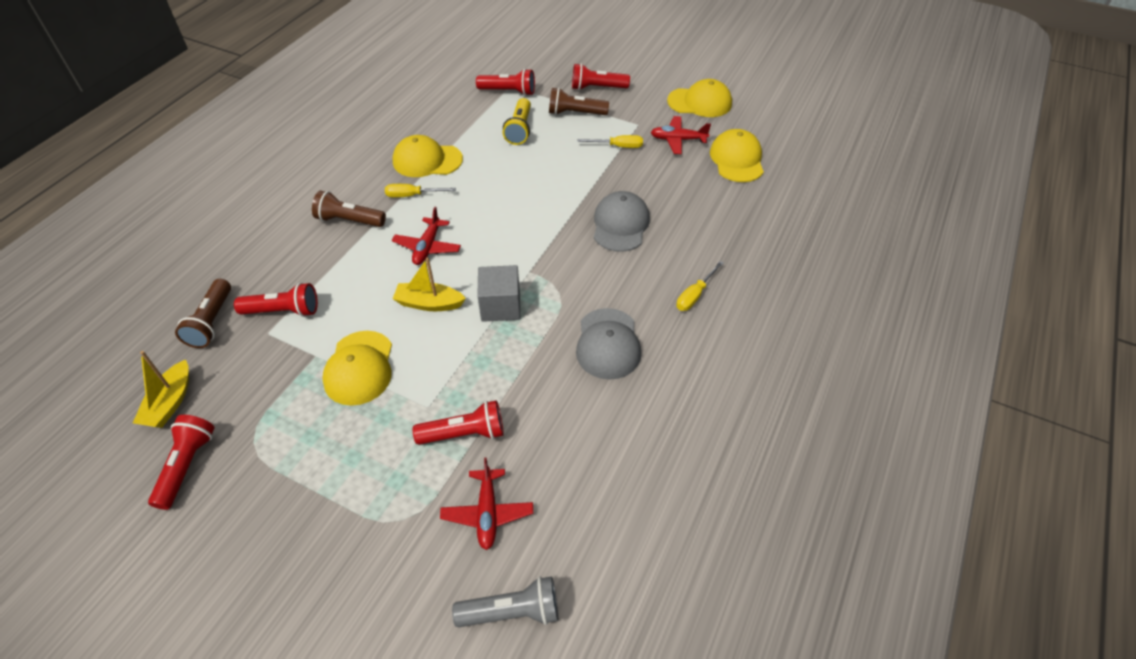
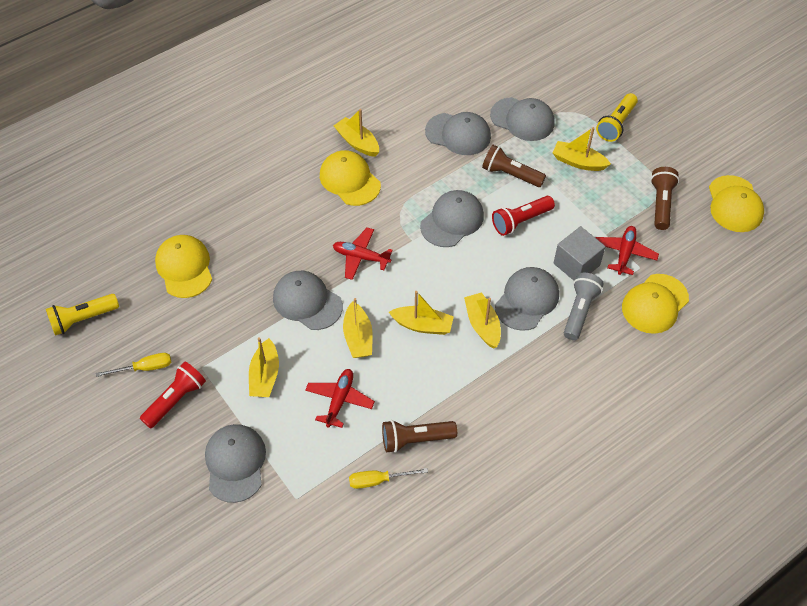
grey cap: [576,308,641,380] [594,191,650,252] = 2 -> [205,424,266,503] [273,271,343,330] [420,190,484,247] [425,112,491,155] [490,97,555,141] [495,267,559,331] = 6
red flashlight: [148,415,215,510] [234,283,318,317] [413,400,504,445] [476,69,535,96] [572,64,630,90] = 5 -> [140,362,206,429] [492,196,555,236] = 2
yellow boat: [133,351,189,428] [393,258,466,311] = 2 -> [249,337,279,397] [334,109,379,157] [343,298,373,358] [389,291,454,335] [464,292,501,349] [553,127,611,171] = 6
yellow flashlight: [503,98,531,145] = 1 -> [46,294,119,336] [596,93,638,142] = 2
yellow screwdriver: [385,184,456,197] [577,135,643,148] [676,261,724,311] = 3 -> [96,353,171,377] [349,468,428,489] = 2

